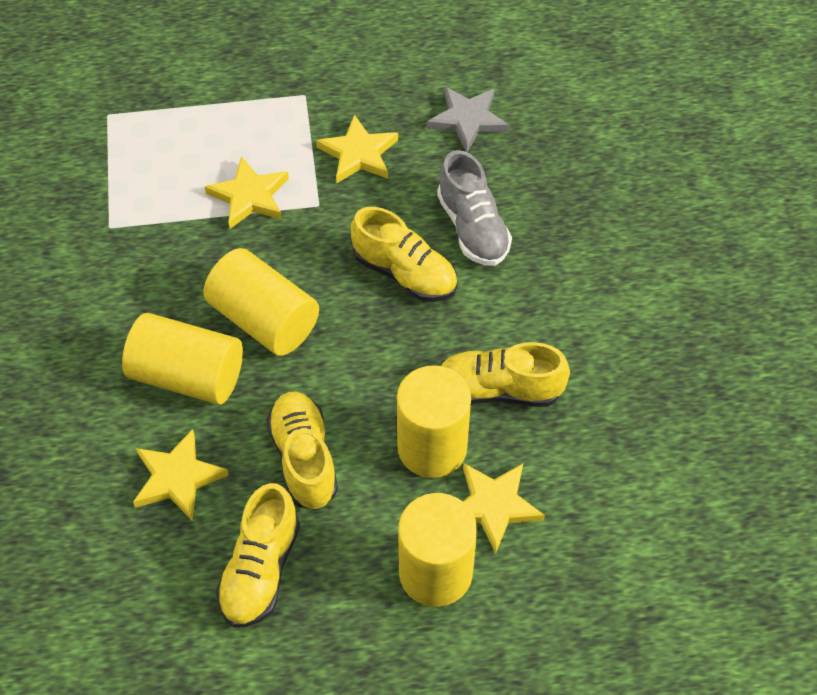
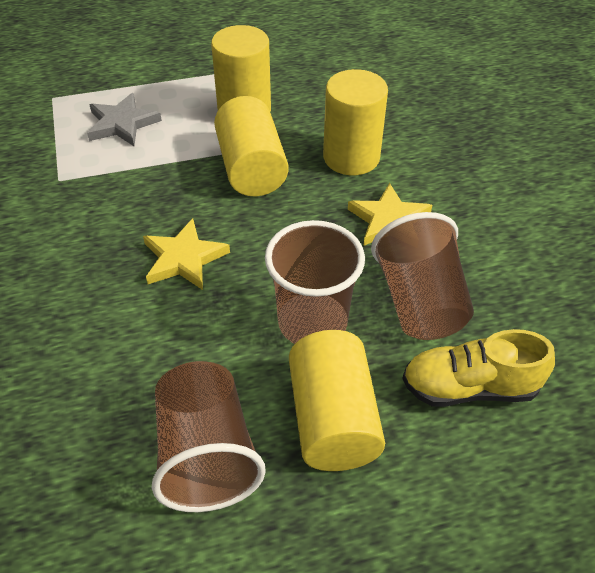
brown cup: none = 0 -> [151,361,266,512] [265,220,365,344] [371,212,474,340] = 3
grey shoe: [437,150,512,266] = 1 -> none = 0
yellow shoe: [216,483,300,628] [266,392,338,510] [351,207,457,302] [441,342,570,407] = 4 -> [402,329,555,407] = 1
yellow star: [133,429,229,521] [205,156,289,229] [316,114,398,183] [463,463,545,554] = 4 -> [143,218,230,290] [348,183,432,245] = 2

